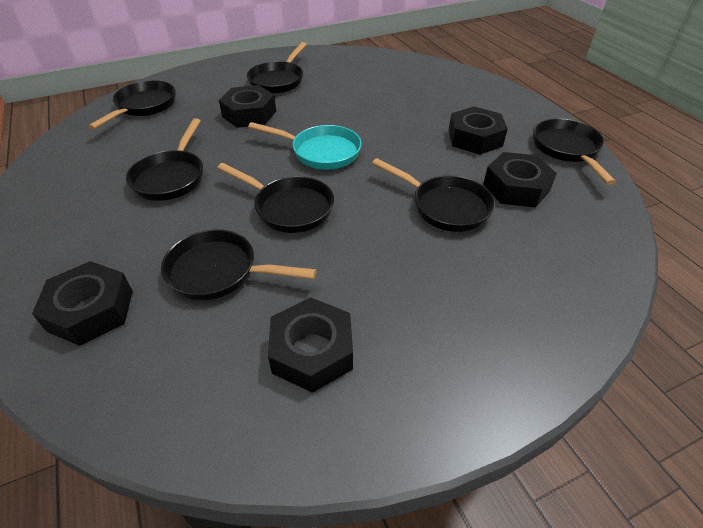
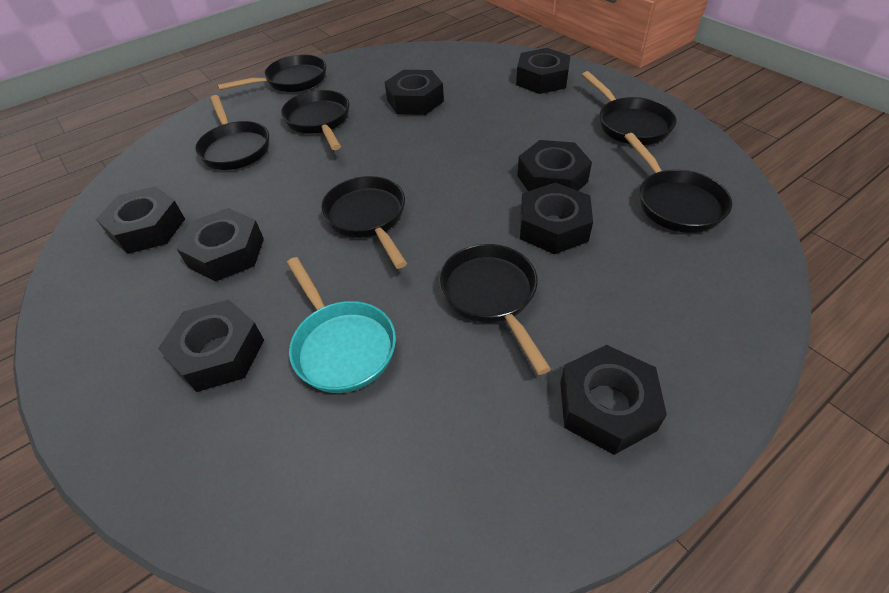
black nut: [32,261,133,346] [219,85,276,128] [268,297,353,393] [448,107,508,155] [483,152,557,208] = 5 -> [96,186,185,254] [158,300,264,392] [177,208,264,282] [385,70,444,115] [516,48,570,94] [517,140,592,191] [520,182,593,254] [560,345,667,455] = 8

